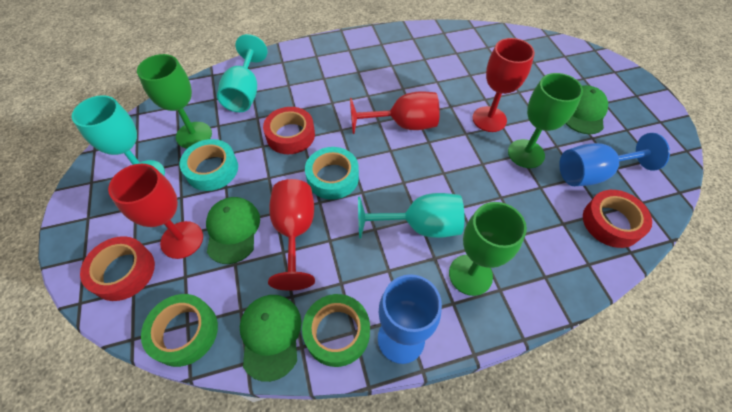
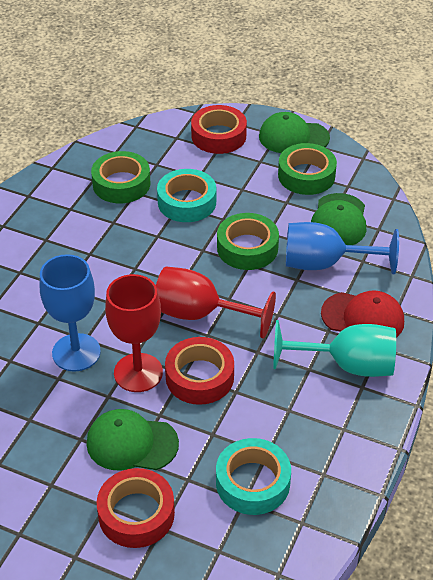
green goblet: [137,54,212,149] [449,202,527,296] [508,73,583,168] = 3 -> none = 0
green tape: [141,294,218,367] [302,294,370,367] = 2 -> [91,151,151,203] [217,213,279,270] [278,143,337,195] = 3
red cap: none = 0 -> [321,290,404,338] = 1
red goblet: [108,164,203,259] [268,179,315,291] [350,91,440,134] [472,38,535,132] = 4 -> [105,274,163,392] [156,266,276,339] = 2
turquoise goblet: [72,95,165,176] [217,34,267,112] [358,193,464,239] = 3 -> [273,320,396,377] = 1

